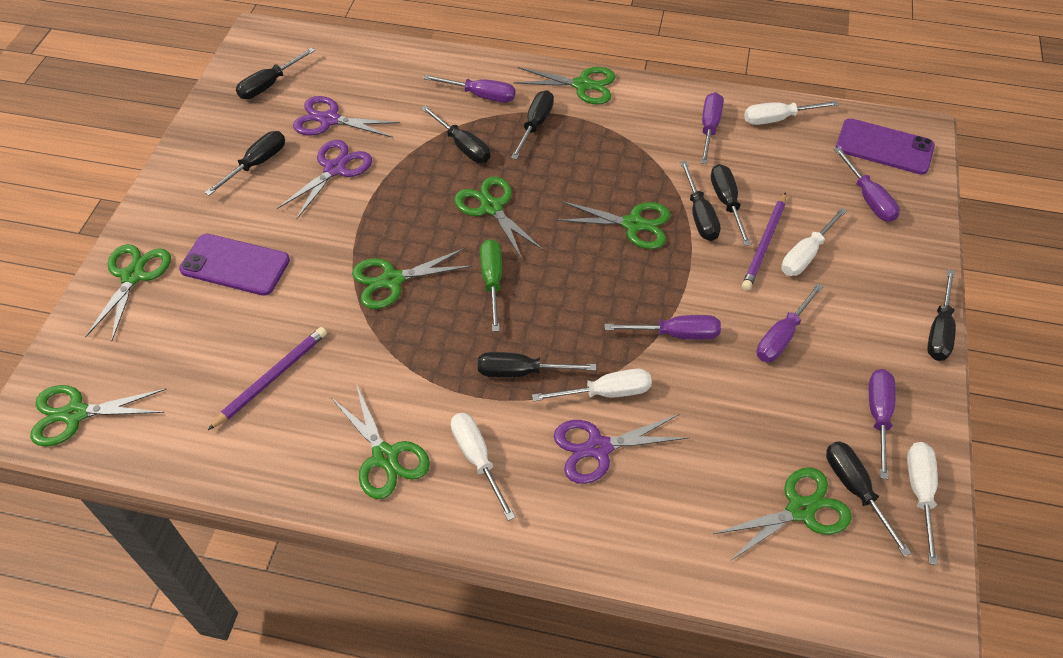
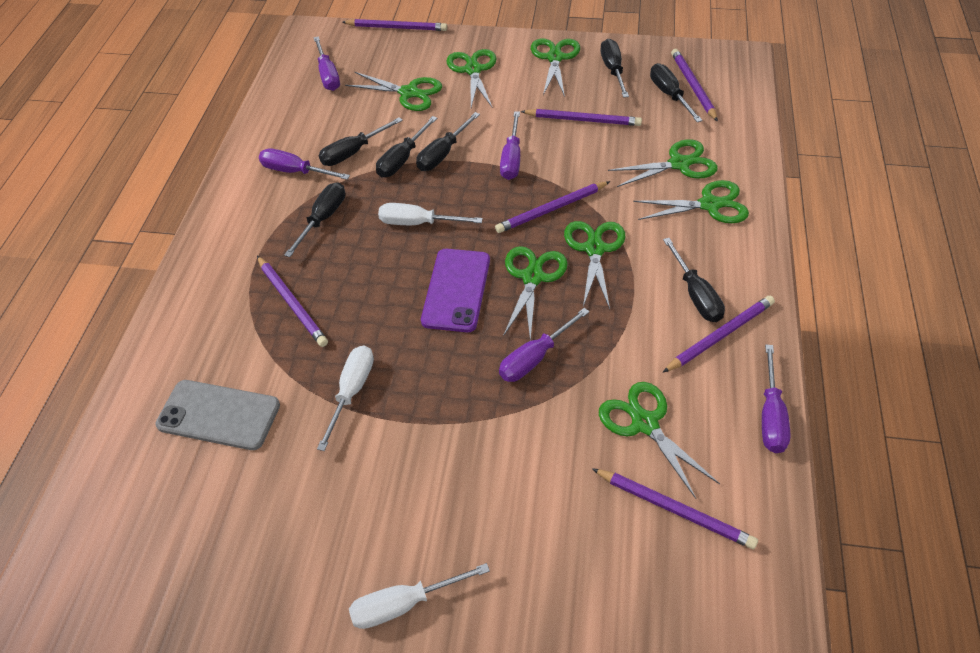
black screwdriver: [205,131,285,196] [236,48,315,99] [421,105,490,163] [478,352,596,378] [511,90,554,160] [680,161,721,241] [711,164,751,246] [826,441,912,557] [927,269,956,361] = 9 -> [284,182,345,257] [319,117,403,166] [376,116,437,177] [416,112,480,171] [601,39,629,98] [650,63,702,122] [663,238,725,322] = 7
green screwdriver: [480,239,502,332] = 1 -> none = 0
grey phone: none = 0 -> [155,380,280,450] = 1
purple pencil: [208,327,327,430] [742,192,786,291] = 2 -> [257,256,328,347] [342,19,447,31] [495,181,610,233] [520,109,642,126] [592,468,758,549] [663,296,775,373] [671,49,718,122] = 7
purple phone: [179,234,290,296] [836,118,935,175] = 2 -> [421,249,490,332] = 1
purple scissors: [277,140,372,220] [293,96,400,138] [554,414,689,484] = 3 -> none = 0
purple screwdriver: [423,75,515,102] [605,315,721,340] [701,92,724,164] [756,283,824,362] [834,147,900,222] [869,369,896,479] = 6 -> [259,149,350,180] [313,36,340,91] [499,308,589,382] [500,111,520,180] [762,345,790,453] = 5
white screwdriver: [451,413,515,521] [532,369,652,401] [744,101,839,125] [781,207,847,276] [907,442,938,565] = 5 -> [317,345,374,451] [349,563,490,629] [378,203,483,225] = 3

